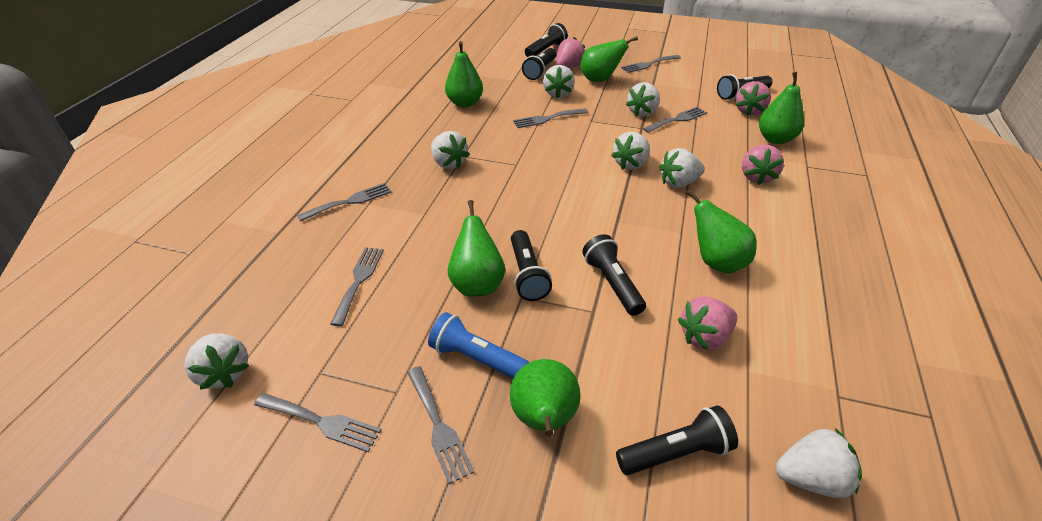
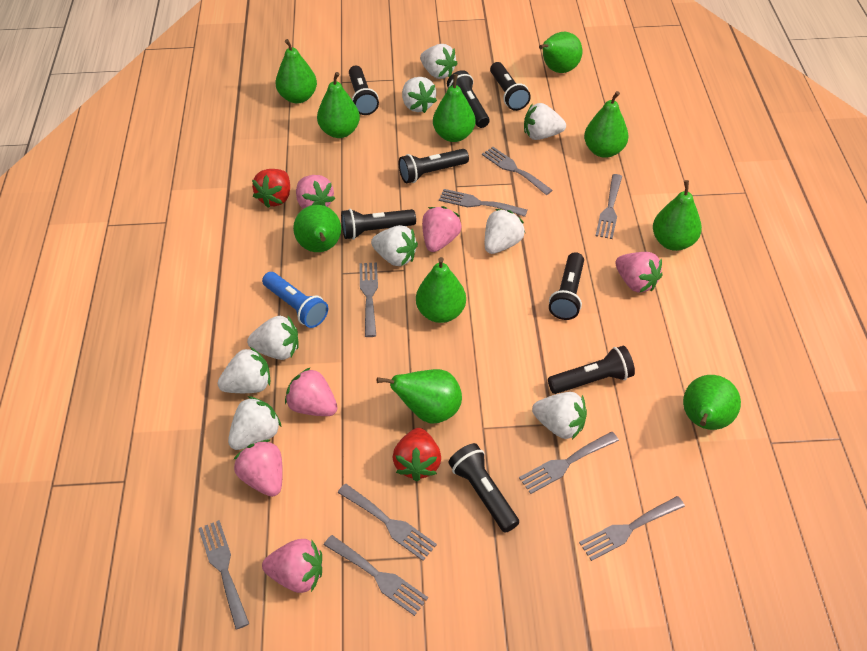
black flashlight: [511,230,552,301] [522,48,556,80] [525,23,568,57] [582,234,646,316] [616,406,738,475] [717,74,773,100] = 6 -> [341,209,416,239] [349,66,379,115] [399,149,469,184] [447,70,490,128] [448,443,519,533] [490,62,531,111] [548,346,635,394] [549,252,584,320] = 8
green pear: [445,41,483,108] [448,200,505,296] [510,359,581,436] [580,36,638,82] [685,189,757,273] [759,72,804,144] = 6 -> [276,39,317,103] [293,205,341,252] [317,72,360,138] [377,369,462,423] [416,257,466,323] [433,74,475,142] [539,32,582,73] [584,91,629,158] [653,180,702,251] [683,375,741,430] = 10
grey fork: [254,393,382,452] [297,183,391,221] [330,247,384,326] [407,366,474,484] [513,108,588,128] [621,55,681,73] [643,107,707,133] = 7 -> [199,520,249,630] [324,535,428,616] [337,484,437,561] [359,262,378,337] [439,189,527,217] [482,147,553,195] [519,432,619,494] [579,496,685,561] [595,174,622,239] = 9
pink strawberry: [556,37,585,68] [678,296,737,350] [735,81,771,116] [742,145,784,185] = 4 -> [234,439,283,497] [262,539,322,593] [285,367,338,416] [296,175,335,209] [422,206,461,252] [615,252,662,293] = 6
red strawberry: none = 0 -> [252,169,290,208] [393,428,441,482] = 2
white strawberry: [185,333,250,390] [431,131,470,169] [543,65,575,98] [611,132,650,170] [626,82,660,117] [659,148,705,188] [776,428,862,498] = 7 -> [217,347,270,393] [228,396,282,450] [247,316,299,360] [371,225,418,266] [402,77,437,113] [420,44,458,79] [485,209,525,254] [524,103,566,140] [532,392,587,440] = 9

